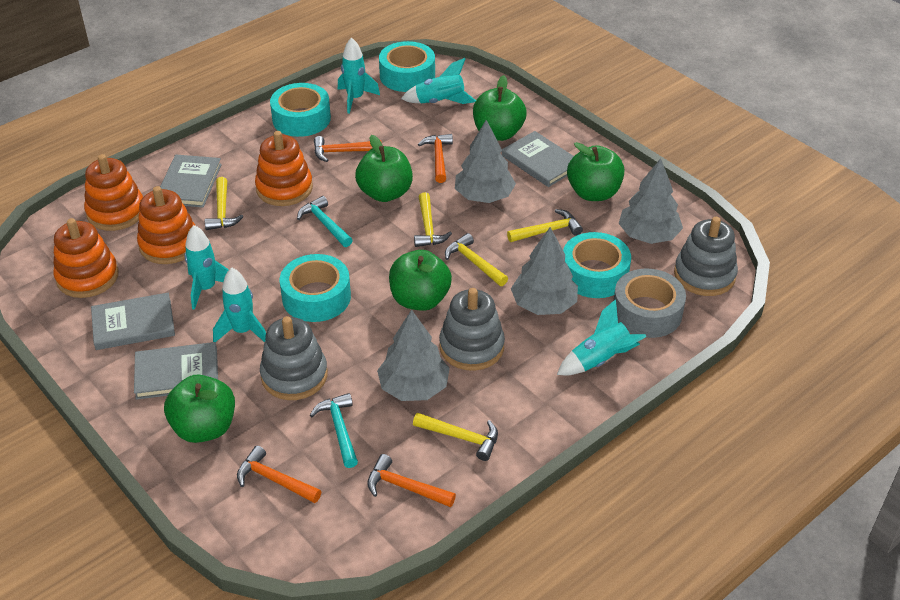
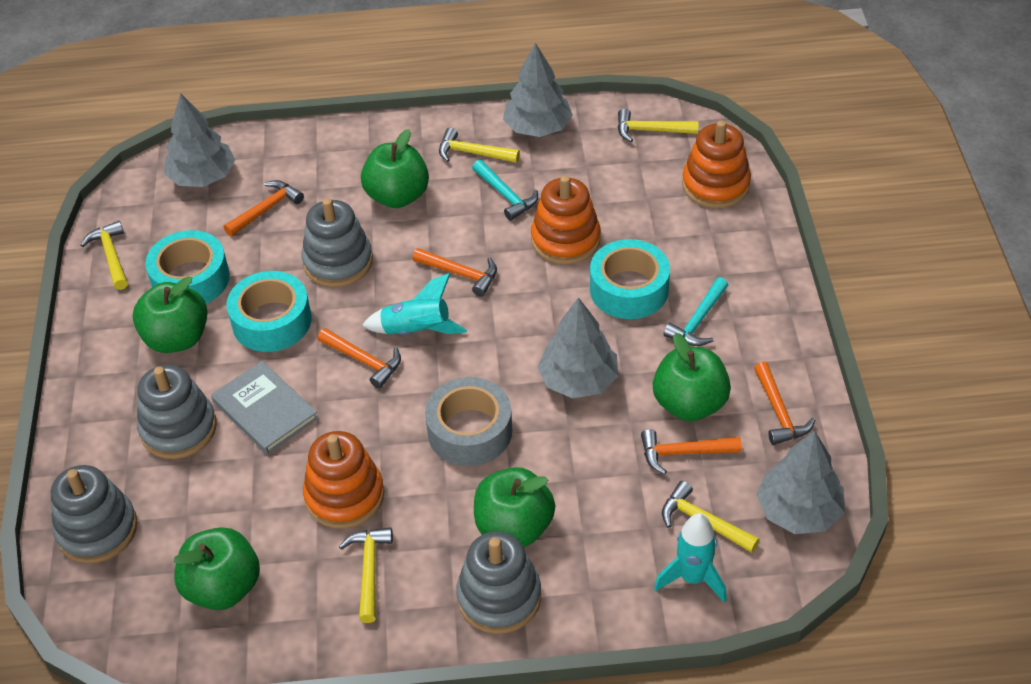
grey book: [91,293,175,350] [134,342,218,400] [160,155,222,208] [502,131,574,187] = 4 -> [211,361,318,454] = 1
grey stacking toy: [260,316,328,400] [439,288,505,371] [674,217,738,296] = 3 -> [51,465,138,564] [137,365,217,459] [302,198,373,287] [456,531,541,634] = 4
orange hammer: [237,446,321,503] [314,136,382,162] [367,454,456,507] [418,134,453,183] = 4 -> [224,180,304,236] [318,328,401,389] [413,248,497,297] [641,429,742,474] [754,362,815,445] = 5
orange stacking toy: [53,218,119,298] [84,154,143,231] [137,186,196,264] [255,131,313,206] = 4 -> [303,431,384,529] [531,175,601,265] [682,120,751,208] = 3
turquoise rocket: [184,225,229,310] [213,267,266,342] [338,37,380,114] [401,58,476,104] [557,299,647,376] = 5 -> [362,273,467,335] [654,513,727,603] = 2
turquoise tape: [270,83,331,137] [280,254,351,322] [379,41,435,92] [563,232,631,298] = 4 -> [145,230,230,304] [227,271,312,352] [590,239,670,319] = 3

